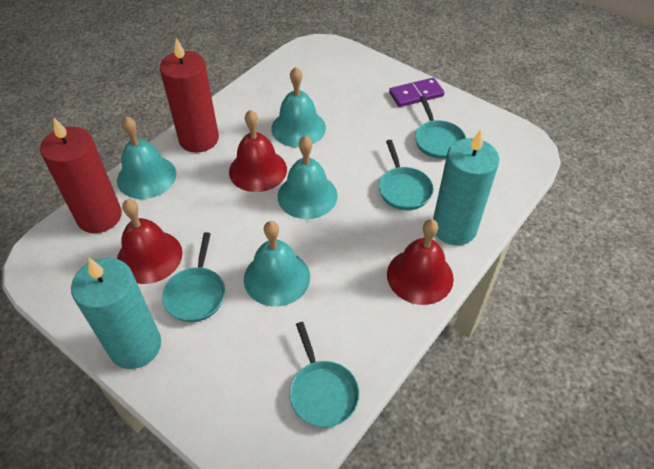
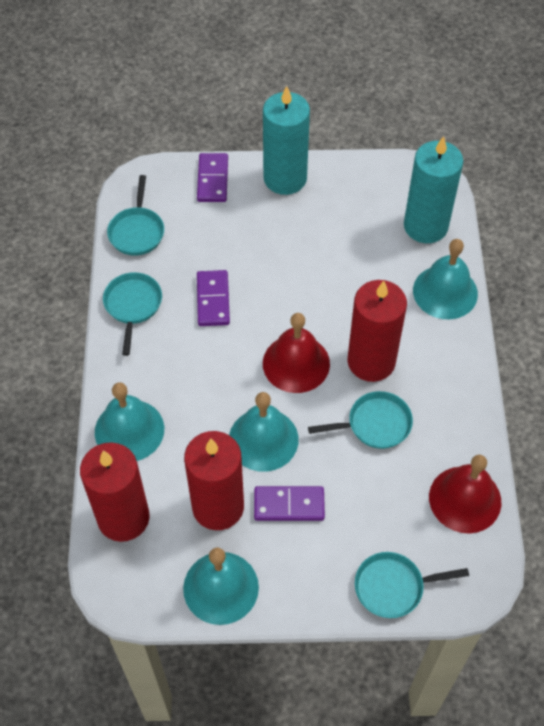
purple domino: [389,78,445,107] = 1 -> [197,153,228,202] [197,270,230,326] [254,486,325,521] = 3
red bell: [117,199,183,284] [229,110,287,192] [387,219,454,305] = 3 -> [263,313,330,393] [429,455,501,534] = 2
red candle: [40,118,122,233] [160,38,219,153] = 2 -> [80,442,150,542] [184,431,244,530] [348,280,407,382] = 3

